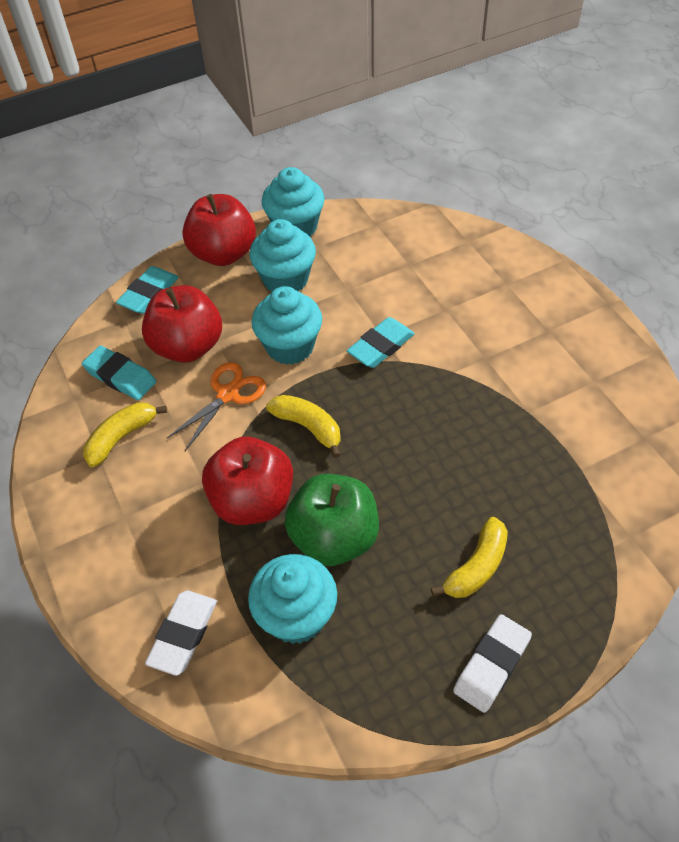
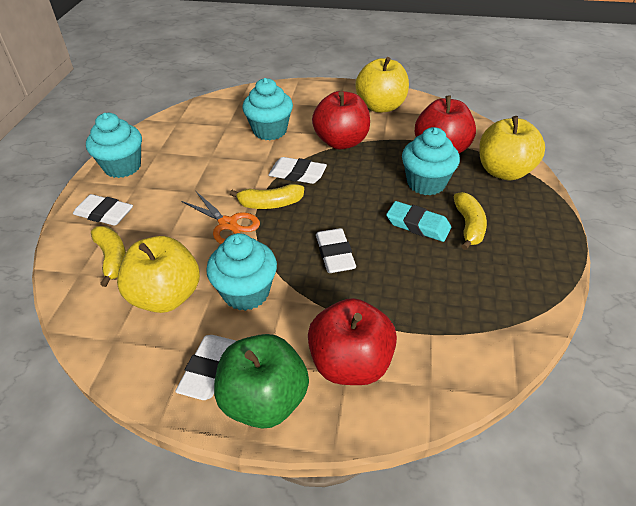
turquoise eraser: [82,346,156,400] [116,266,179,314] [347,317,415,368] = 3 -> [386,201,451,242] = 1
white eraser: [145,591,217,676] [453,614,532,713] = 2 -> [73,194,133,226] [175,335,236,400] [268,157,327,184] [316,228,356,273] = 4
yellow apple: none = 0 -> [117,236,200,313] [355,57,409,113] [479,116,545,180] = 3

